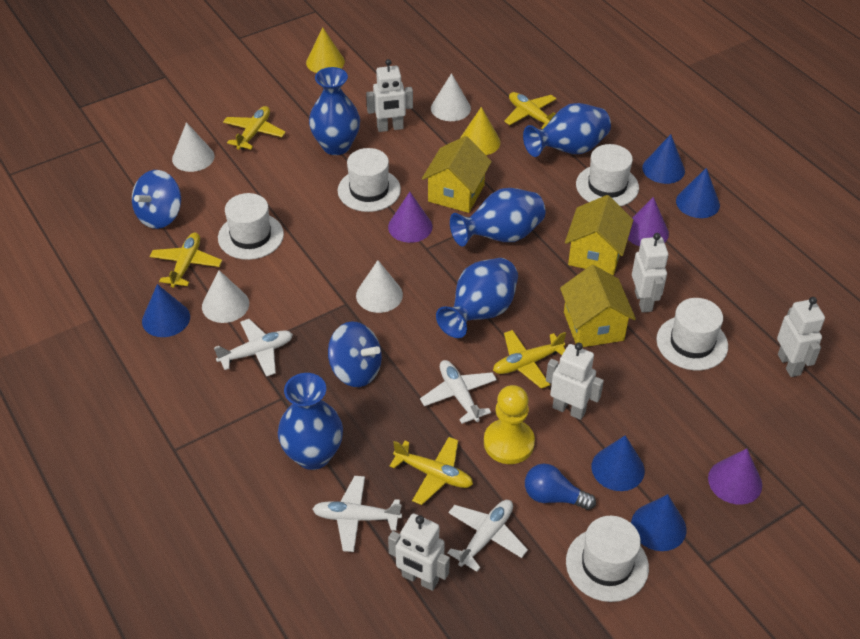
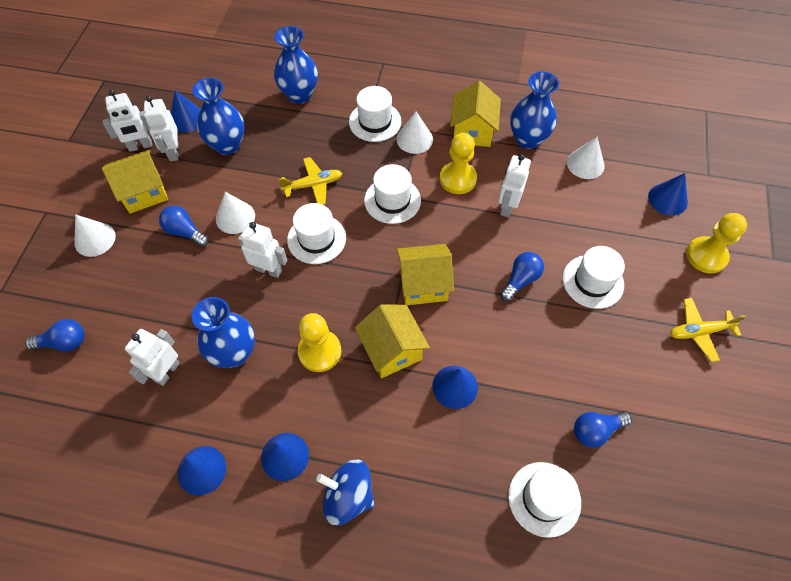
blue light bulb: [525,464,596,510] = 1 -> [25,319,85,351] [159,206,208,247] [500,252,544,301] [574,411,632,448] = 4
blue spinning top: [132,170,181,229] [328,321,382,387] = 2 -> [316,459,375,525] = 1
blue vase: [278,373,343,470] [309,67,360,155] [436,258,518,338] [450,188,546,246] [523,103,611,157] = 5 -> [191,297,255,368] [192,78,245,155] [274,26,318,104] [510,72,559,149] = 4
purple cone: [388,192,432,243] [628,197,669,247] [708,449,762,505] = 3 -> none = 0
white plane: [214,319,293,377] [312,476,402,552] [420,360,497,424] [447,500,528,572] = 4 -> none = 0
yellow cone: [306,27,345,73] [460,107,500,155] = 2 -> none = 0
yellow house: [422,136,492,213] [560,265,636,347] [565,195,633,275] = 3 -> [102,149,168,214] [355,304,430,378] [397,244,454,305] [450,81,501,147] = 4
yellow pawn: [484,385,535,464] = 1 -> [298,313,341,372] [440,133,477,194] [686,213,747,274] = 3
yellow plane: [150,232,222,288] [223,106,286,150] [390,437,473,505] [493,330,566,389] [504,92,557,129] = 5 -> [279,157,342,205] [670,298,746,362] = 2

